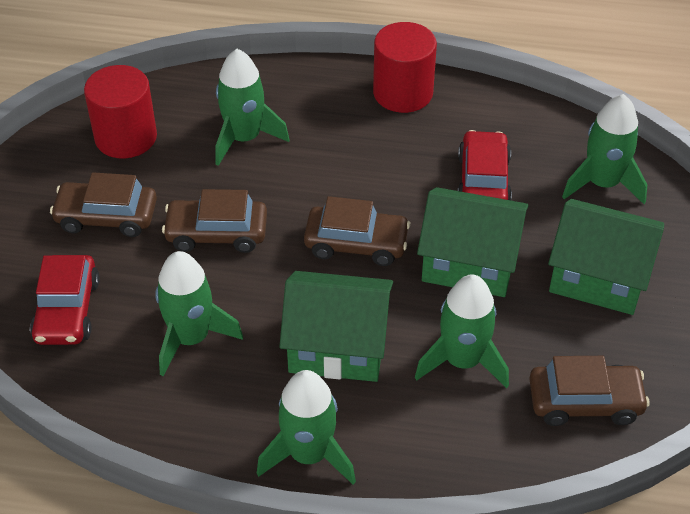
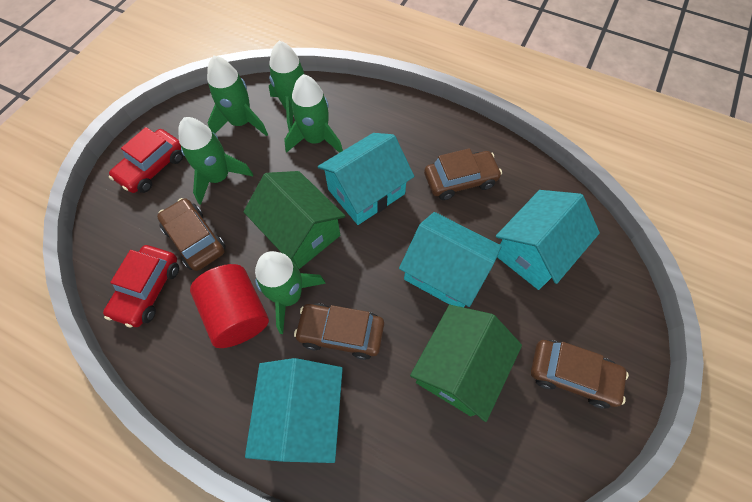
green house: [279,271,393,382] [417,187,529,297] [548,199,664,315] = 3 -> [244,171,345,269] [410,305,522,422] = 2
red cylinder: [84,65,157,158] [373,22,437,113] = 2 -> [190,264,269,348] = 1
turquoise house: none = 0 -> [245,358,343,463] [318,133,414,225] [399,212,502,307] [496,190,600,290] = 4

